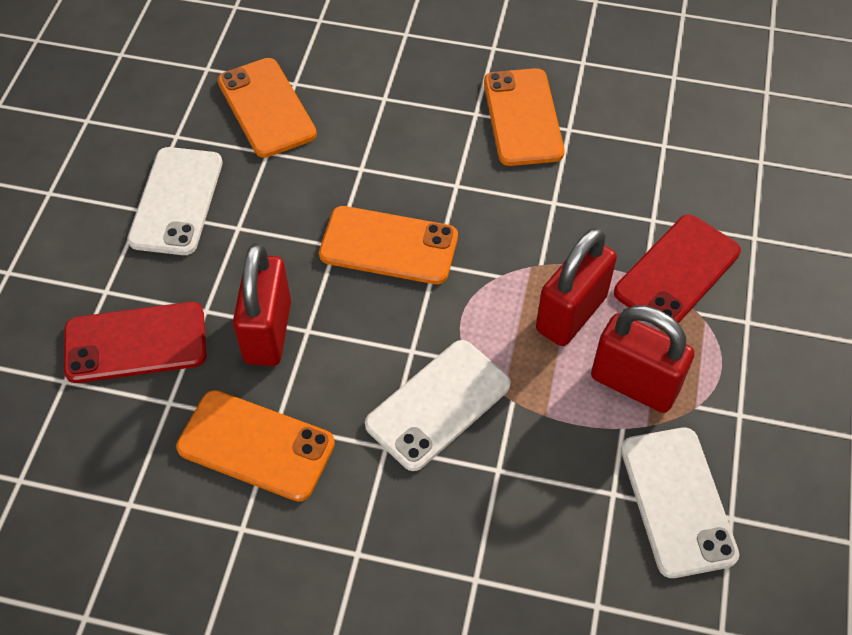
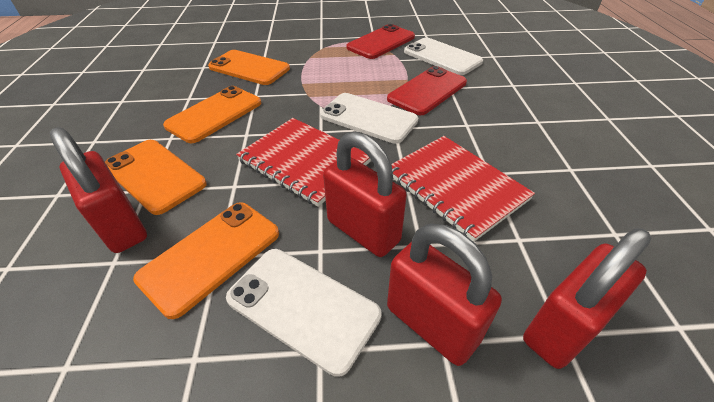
red notebook: none = 0 -> [236,118,371,207] [391,136,535,242] = 2
red padlock: [233,243,291,366] [536,228,617,346] [591,305,694,413] = 3 -> [50,127,147,253] [323,132,407,257] [387,224,502,366] [523,229,651,369] = 4

